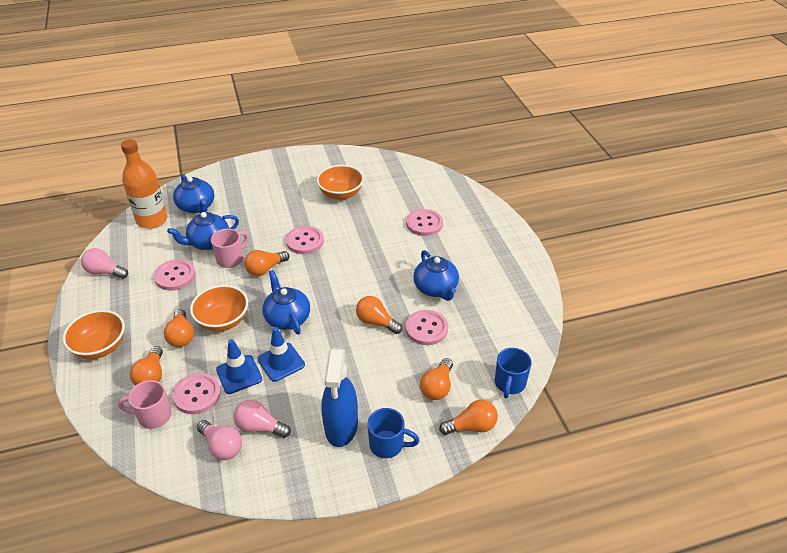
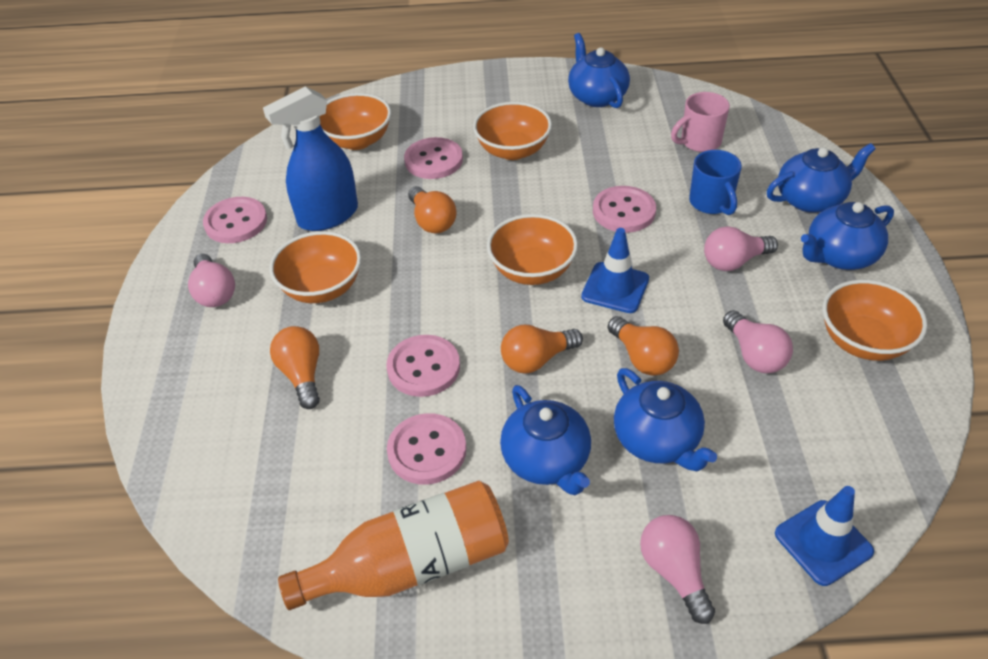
blue mug: [367,408,420,458] [495,348,532,398] = 2 -> [689,150,742,215] = 1
blue teapot: [167,212,239,250] [173,175,214,213] [263,270,310,334] [413,250,459,301] = 4 -> [500,385,591,495] [568,33,630,108] [614,368,717,472] [767,143,876,213] [801,202,894,270] = 5
orange bowl: [62,310,125,359] [190,285,248,332] [316,165,364,200] = 3 -> [269,231,361,303] [319,93,391,150] [473,102,552,160] [487,214,578,285] [823,280,928,361] = 5
orange light bulb: [130,346,163,386] [164,309,194,347] [244,250,289,276] [356,296,402,334] [420,358,453,400] [439,400,498,435] = 6 -> [270,326,320,409] [408,186,457,233] [501,325,583,373] [608,316,679,376] = 4
pink light bulb: [81,248,128,279] [197,420,242,460] [234,399,291,438] = 3 -> [188,254,235,307] [640,515,715,624] [704,226,778,271] [723,310,793,373] = 4
pink mug: [118,380,172,429] [211,229,249,268] = 2 -> [671,92,730,152] = 1

